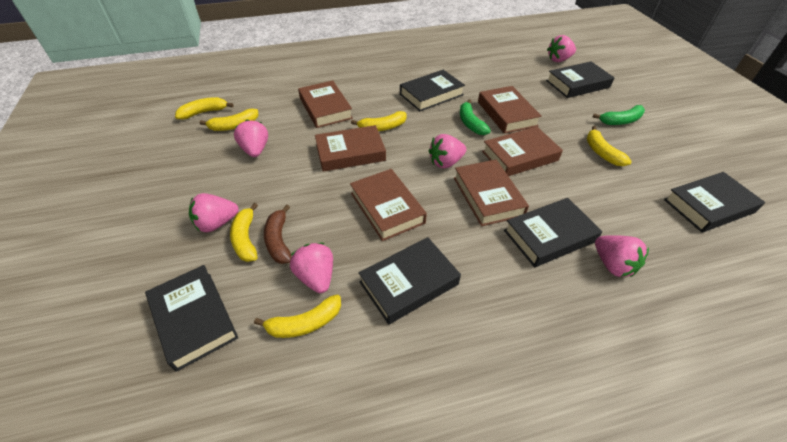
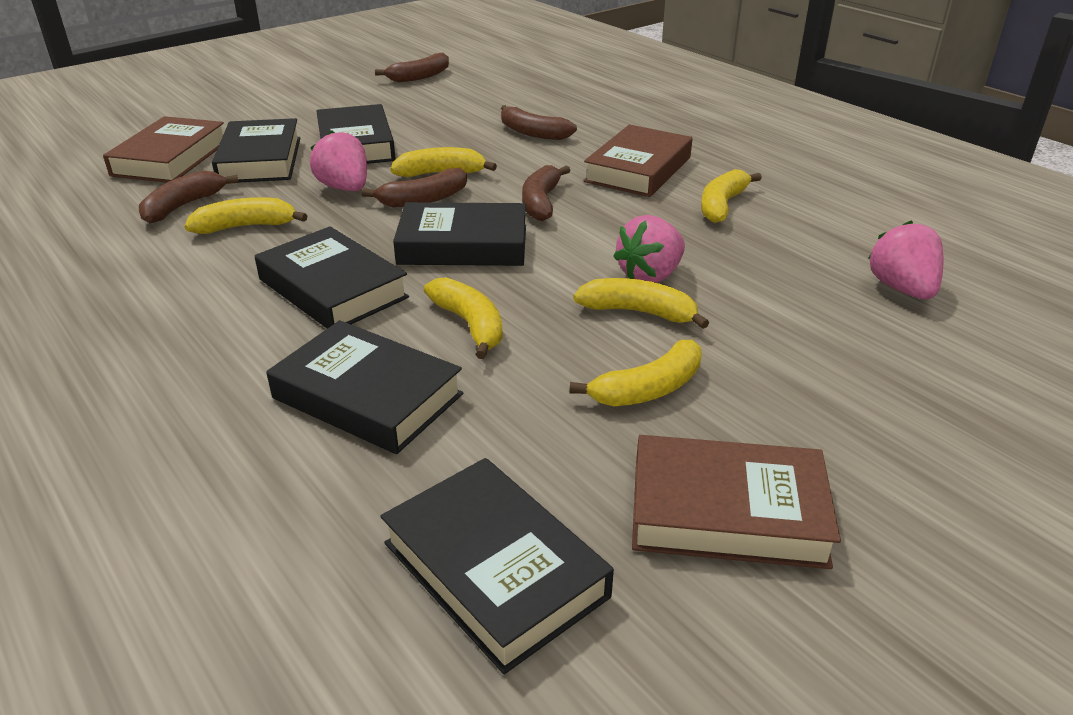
brown banana: [264,204,291,264] = 1 -> [139,171,239,224] [361,168,467,207] [375,53,449,82] [501,105,577,140] [522,165,571,221] = 5
brown book: [298,81,353,128] [315,125,386,172] [350,169,427,241] [454,160,529,226] [478,86,542,134] [482,126,563,176] = 6 -> [103,116,224,183] [584,125,692,197] [632,435,841,569] = 3
green banana: [460,99,491,135] [593,105,645,125] = 2 -> none = 0
pink strawberry: [189,193,239,232] [234,119,268,157] [290,243,333,293] [429,134,466,169] [547,35,576,62] [595,235,649,277] = 6 -> [310,131,367,191] [613,215,685,283] [868,220,943,299] = 3

